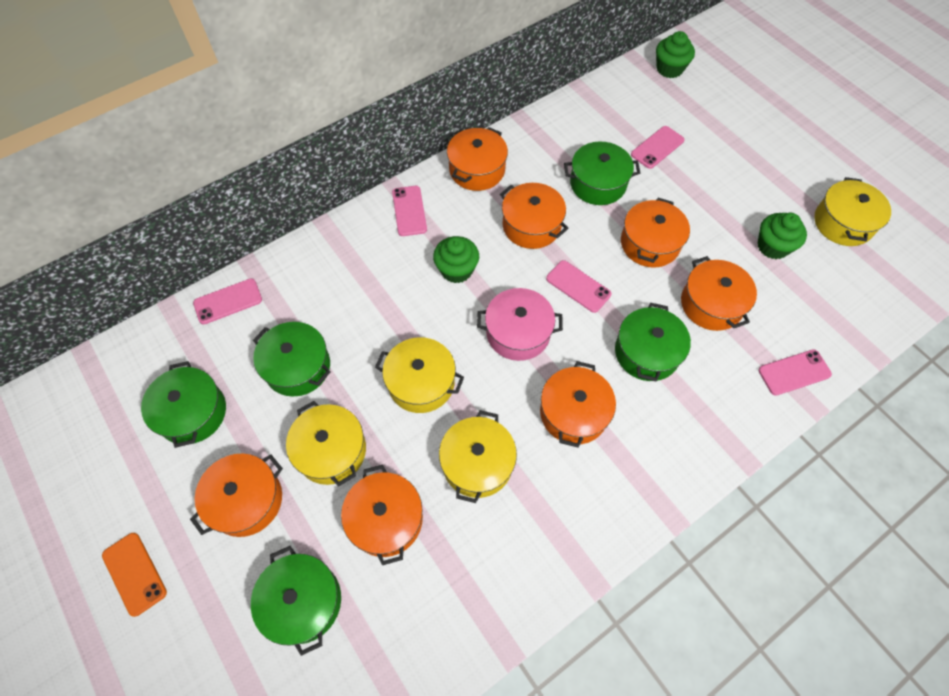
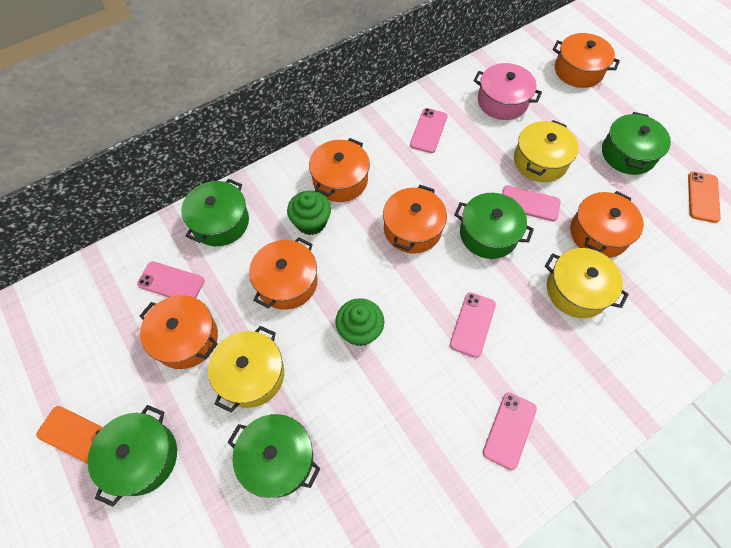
green cupcake: [433,236,479,283] [656,31,695,78] [757,213,807,259] = 3 -> [287,191,331,235] [335,298,384,346] = 2
orange phone: [102,533,167,617] = 1 -> [36,406,103,464] [688,172,721,223] = 2
orange pot: [190,453,283,537] [341,465,423,565] [447,127,508,191] [500,183,568,249] [540,361,616,448] [621,198,690,268] [681,256,757,331] = 7 -> [140,295,218,369] [249,237,318,310] [309,138,370,202] [383,185,447,254] [553,33,620,88] [570,191,644,258] = 6
yellow pot: [286,401,366,486] [375,337,464,413] [439,410,517,503] [814,177,891,246] = 4 -> [208,326,284,412] [514,120,579,182] [545,248,629,318] = 3

